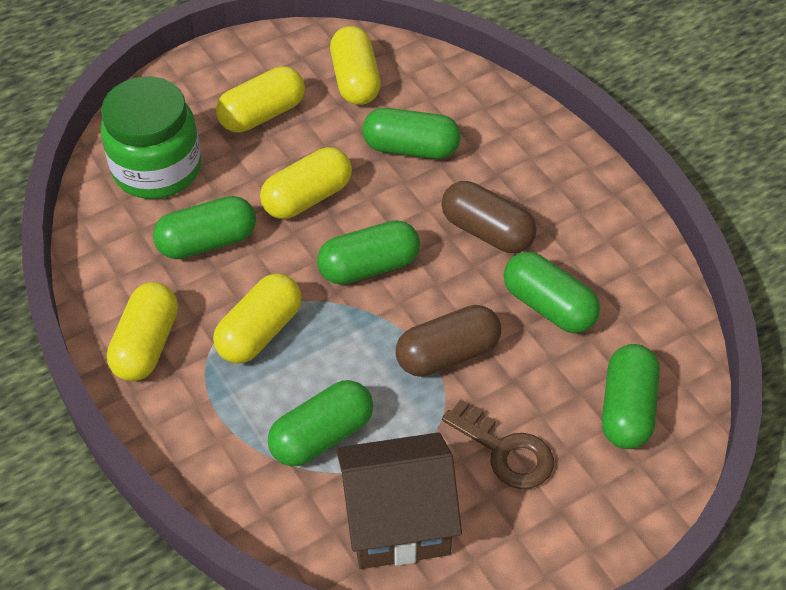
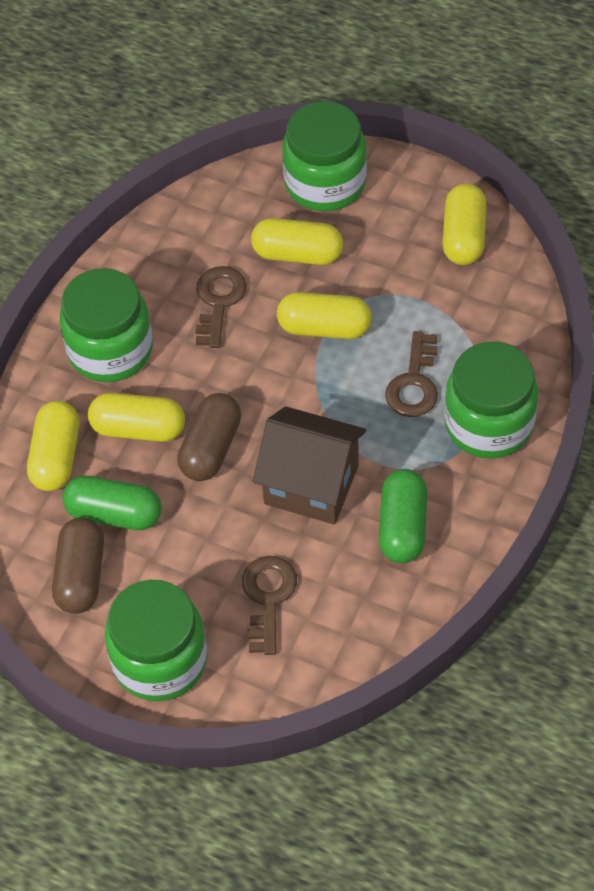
brown key: [442,399,554,489] = 1 -> [196,266,247,348] [242,556,297,655] [385,331,438,417] = 3
green capsule: [153,196,256,259] [268,380,373,466] [317,220,420,285] [363,108,461,159] [504,252,600,333] [602,344,660,449] = 6 -> [62,476,162,530] [379,469,427,563] = 2
green jar: [101,76,201,199] = 1 -> [60,268,153,382] [105,580,207,701] [282,101,367,211] [444,342,538,458] = 4

